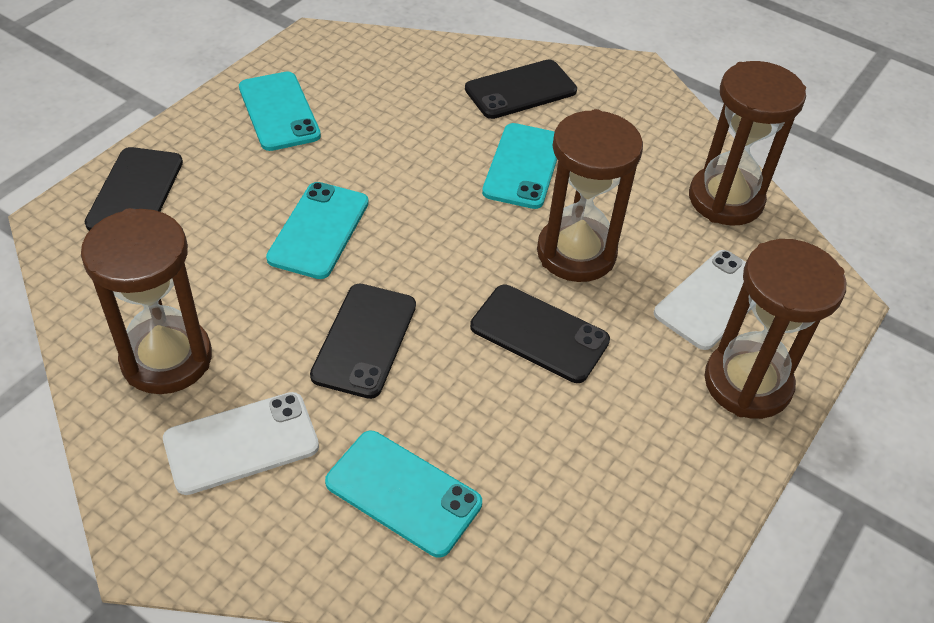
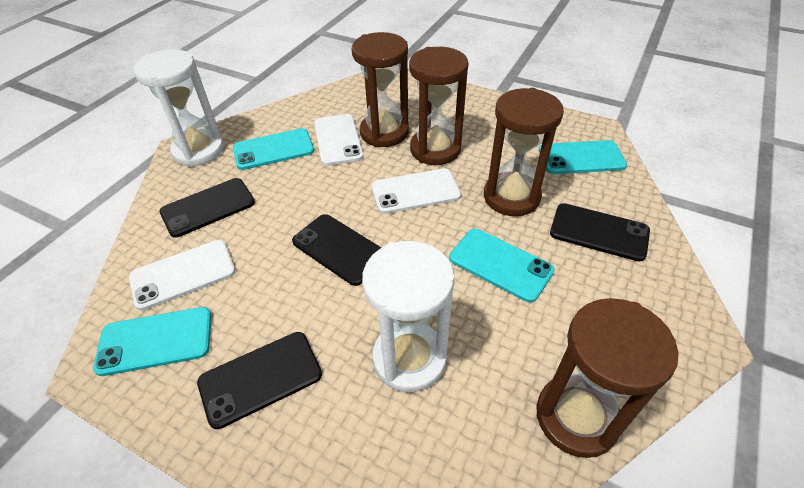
white hourglass: none = 0 -> [133,49,224,167] [362,241,454,392] = 2
white phone: [163,392,319,495] [654,250,751,350] = 2 -> [129,240,236,311] [314,114,363,166] [371,169,461,214] = 3

